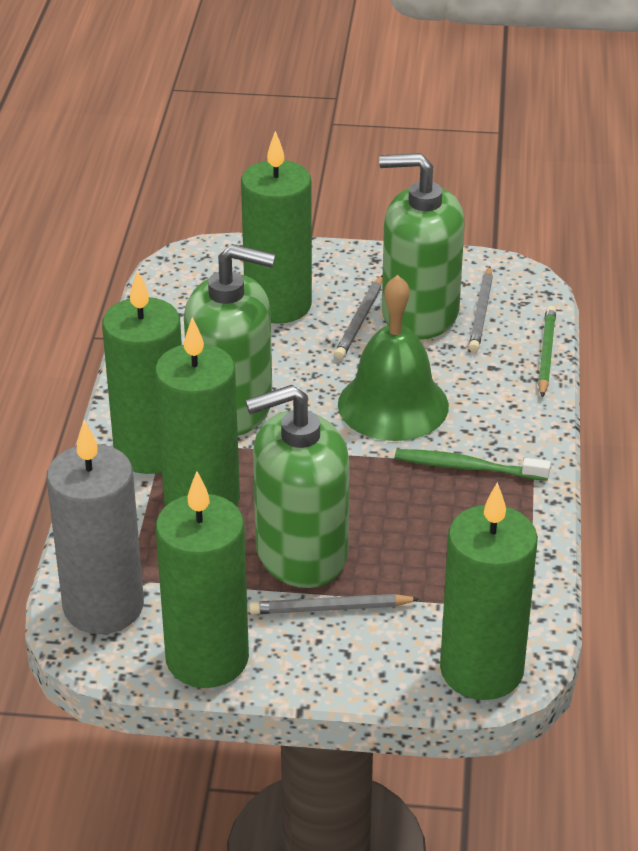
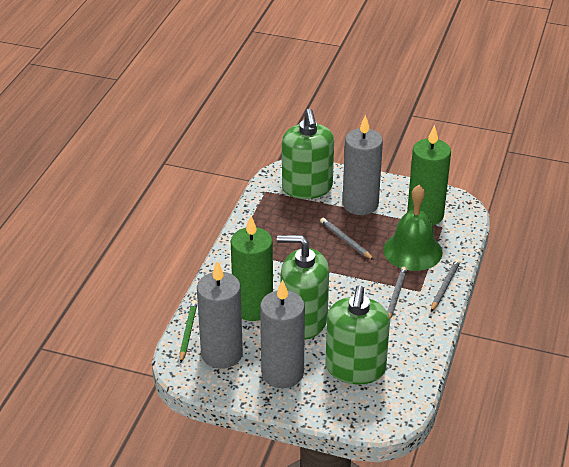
green candle: [102,270,182,474] [155,317,240,507] [156,471,249,688] [241,131,312,324] [440,482,538,700] = 5 -> [231,216,273,321] [407,125,451,225] = 2
green toothbrush: [395,449,551,481] = 1 -> none = 0
grey candle: [46,420,144,634] = 1 -> [197,261,243,369] [260,279,305,388] [342,115,383,215] = 3

